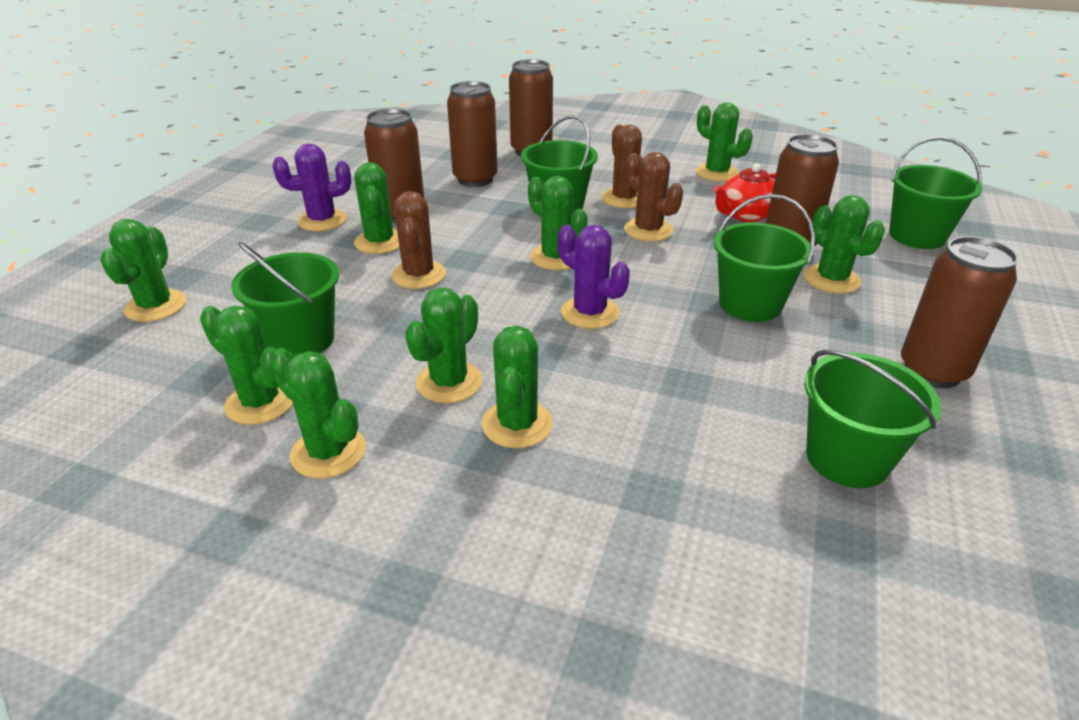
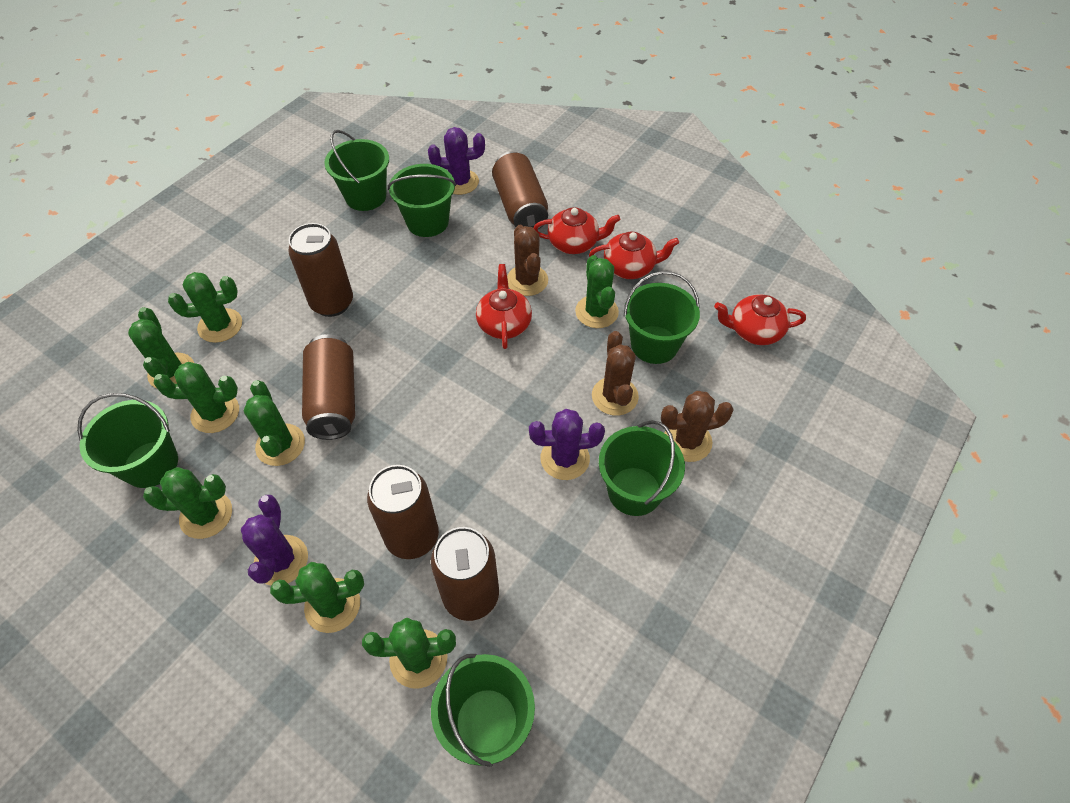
green bucket: [231,242,339,356] [521,115,598,213] [714,194,815,322] [804,350,941,488] [889,137,982,249] = 5 -> [77,393,178,488] [324,130,389,211] [388,164,456,237] [431,654,535,767] [599,420,685,516] [624,271,700,364] = 6
green cactus: [100,219,186,322] [200,306,293,425] [270,348,366,478] [354,162,400,254] [405,287,482,403] [482,326,553,448] [528,176,588,270] [696,103,753,181] [804,195,885,294] = 9 -> [128,307,194,388] [143,467,232,539] [154,362,239,433] [168,272,242,343] [244,380,305,466] [270,562,364,633] [362,618,456,689] [575,255,619,328] = 8
purple cactus: [273,144,351,231] [558,225,630,329] = 2 -> [241,495,308,586] [428,127,485,195] [529,409,605,480] = 3
red teapot: [713,164,776,222] = 1 -> [476,264,532,349] [533,207,620,254] [589,232,679,279] [714,294,806,345] = 4

